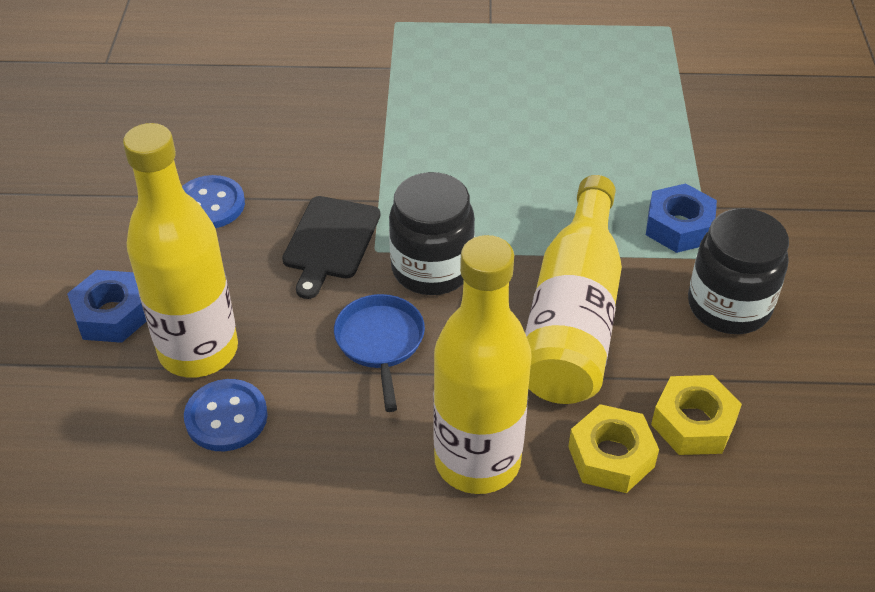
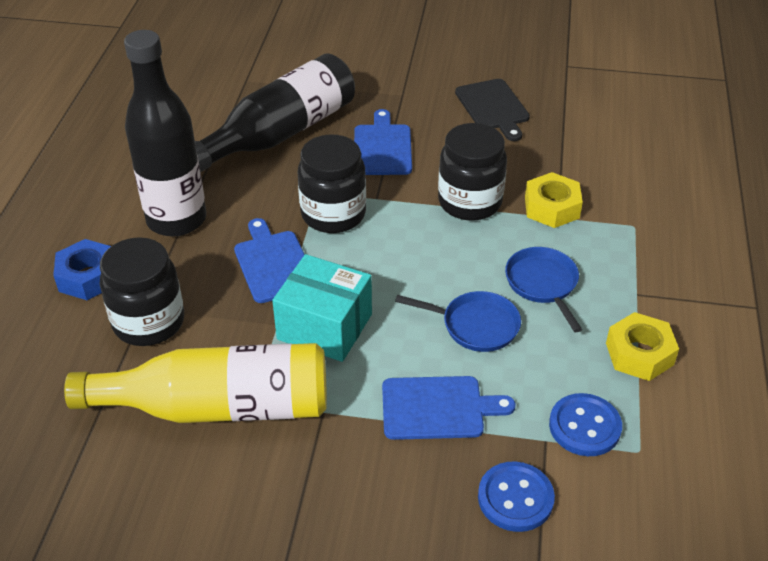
black bottle: none = 0 -> [124,30,206,236] [195,53,355,172] = 2
black jar: [389,172,475,295] [688,208,789,334] = 2 -> [100,237,184,346] [298,135,366,233] [438,123,507,220] = 3
blue cutting board: none = 0 -> [234,218,305,303] [354,109,412,175] [382,376,515,440] = 3
blue nut: [67,270,147,343] [646,183,717,253] = 2 -> [53,239,111,300] = 1
blue pan: [334,294,425,412] = 1 -> [395,291,521,352] [505,247,582,332] = 2
turquoise box: none = 0 -> [272,254,372,362] = 1
yellow bottle: [123,123,238,378] [433,235,532,494] [525,175,622,404] = 3 -> [64,343,327,423] = 1

